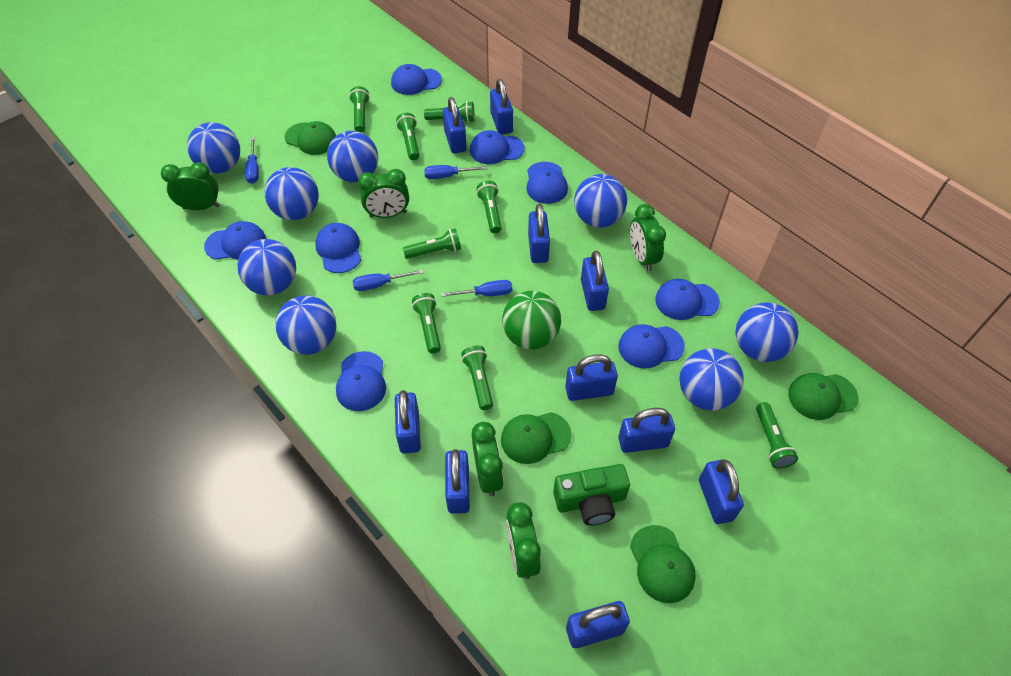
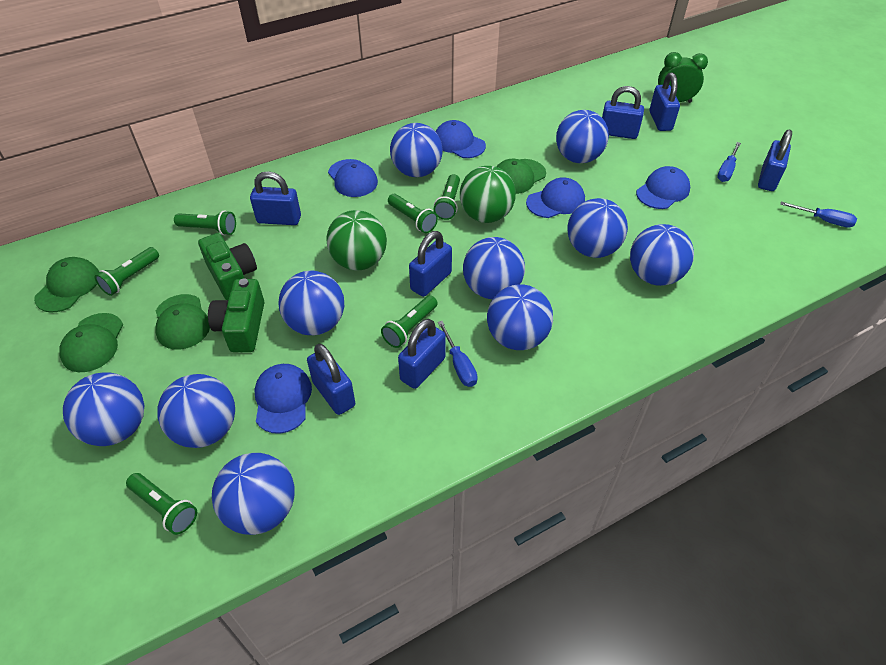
blue ball: [187,122,240,174] [238,239,296,296] [264,167,319,220] [275,296,337,355] [327,131,378,182] [574,174,627,228] [679,348,744,411] [735,302,798,362] = 8 -> [63,372,145,446] [157,374,235,448] [212,453,295,535] [278,271,344,335] [390,123,443,177] [463,237,525,299] [487,284,553,350] [556,110,609,163] [568,198,628,258] [630,224,694,286] = 10
blue cap: [204,221,266,260] [315,223,361,273] [336,351,386,411] [391,64,442,95] [470,130,524,164] [526,162,568,204] [618,324,685,368] [655,279,720,320] = 8 -> [255,364,312,434] [328,159,378,197] [436,120,486,158] [526,177,585,218] [636,166,690,209] = 5
blue padlock: [395,390,421,454] [443,97,467,154] [445,449,470,514] [490,79,513,134] [528,204,550,263] [565,354,618,401] [566,601,630,648] [581,251,609,311] [618,408,675,453] [699,459,744,524] = 10 -> [250,171,301,225] [307,344,355,415] [398,319,446,389] [409,231,452,297] [602,86,644,139] [649,72,680,131] [758,130,792,191] = 7
blue screwdriver: [245,137,259,184] [353,269,424,291] [424,165,488,179] [441,280,512,297] = 4 -> [438,321,478,387] [717,142,741,182] [780,202,857,227] = 3
green ball: [502,291,561,350] = 1 -> [327,210,387,271] [460,166,516,223] = 2
green camera: [553,464,630,526] = 1 -> [198,233,257,300] [208,278,264,352] = 2
green clock: [161,162,220,210] [358,169,409,218] [472,422,504,496] [506,502,541,579] [630,204,666,271] = 5 -> [658,52,708,103] = 1
green flashlight: [349,86,370,133] [396,113,419,160] [403,228,461,259] [412,293,441,353] [424,101,475,123] [461,346,493,410] [477,181,502,233] [756,402,798,469] = 8 -> [95,247,159,296] [126,473,197,535] [174,210,236,235] [381,295,438,348] [388,194,438,233] [434,174,460,220] = 6

